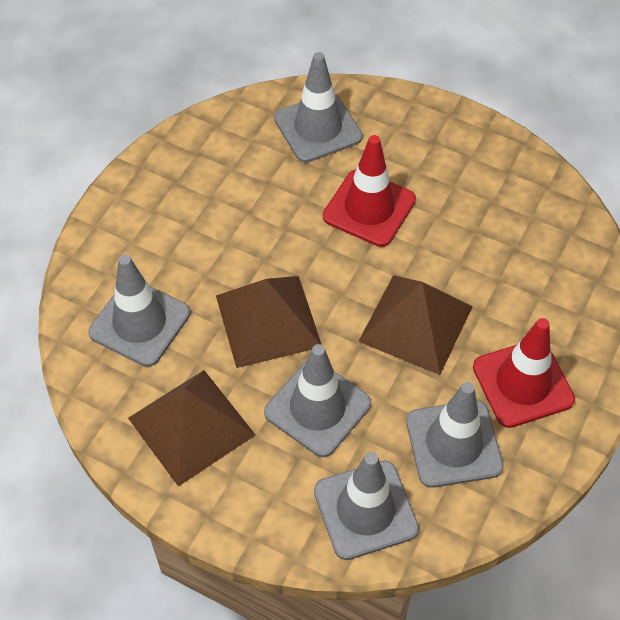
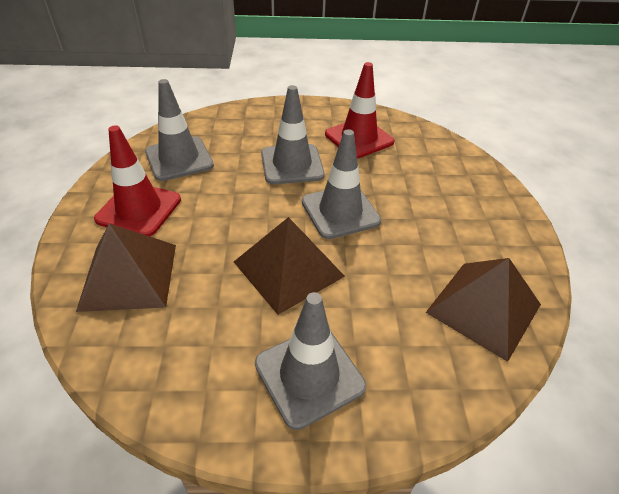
grey traffic cone: [88,255,190,367] [264,344,371,457] [274,52,363,163] [314,452,419,560] [406,382,504,488] = 5 -> [145,79,214,181] [255,292,366,430] [261,85,325,184] [302,129,381,239] = 4

